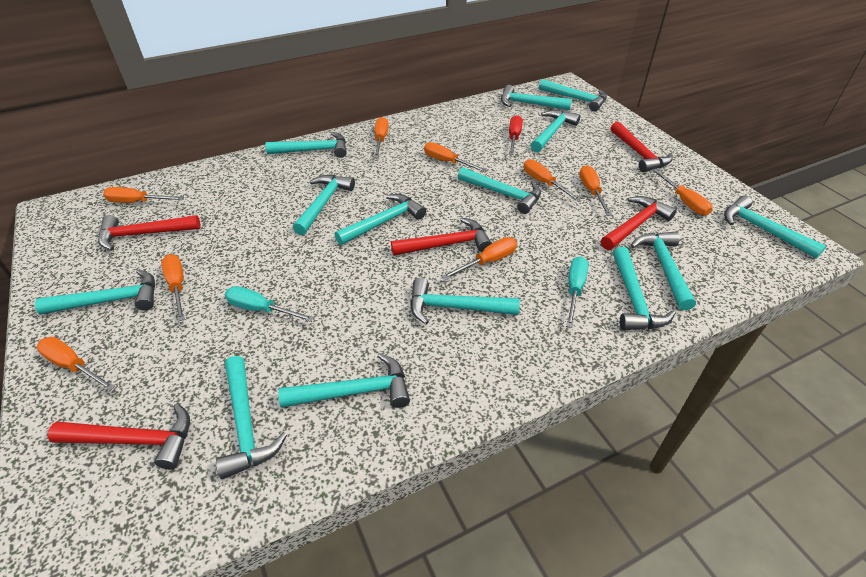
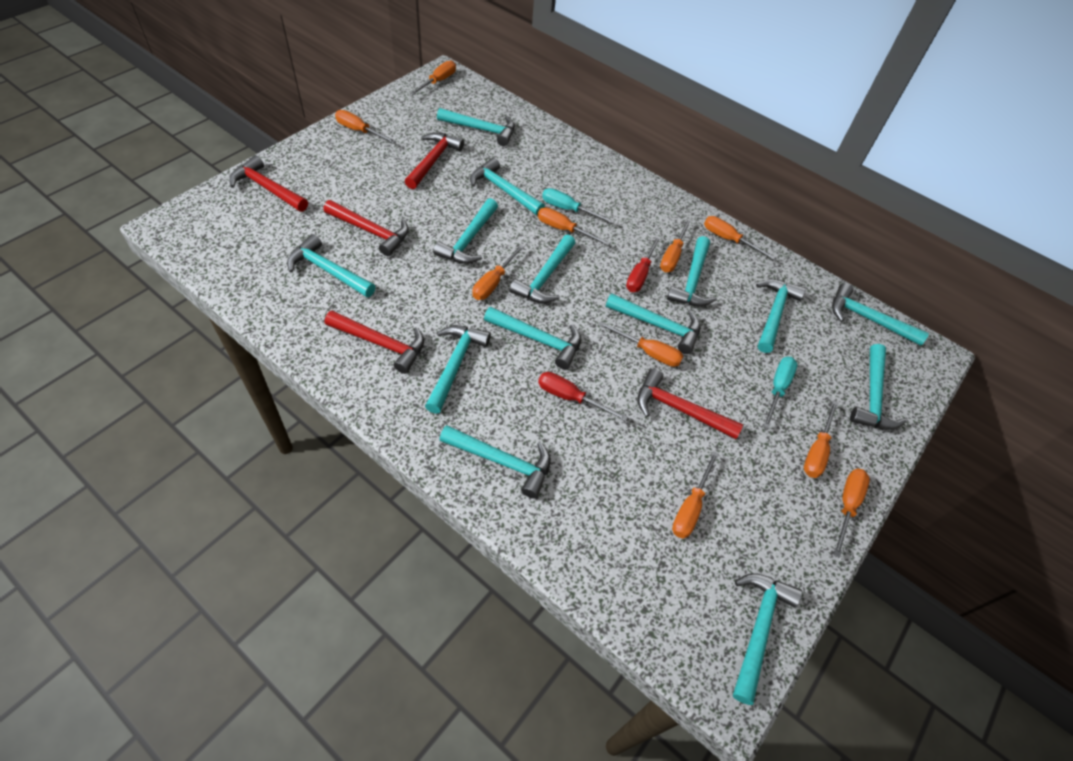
orange screwdriver: [36,337,115,391] [103,187,184,203] [161,254,185,322] [374,117,388,158] [424,142,487,172] [441,237,517,280] [524,159,581,201] [579,165,612,216] [652,169,713,216] = 9 -> [335,110,396,144] [410,61,456,95] [472,244,525,300] [537,207,610,246] [598,321,683,367] [660,218,692,272] [672,451,719,539] [704,216,776,260] [804,400,838,478] [833,469,870,558] = 10
red screwdriver: [509,115,523,155] = 1 -> [538,372,628,421] [626,236,661,292] = 2

